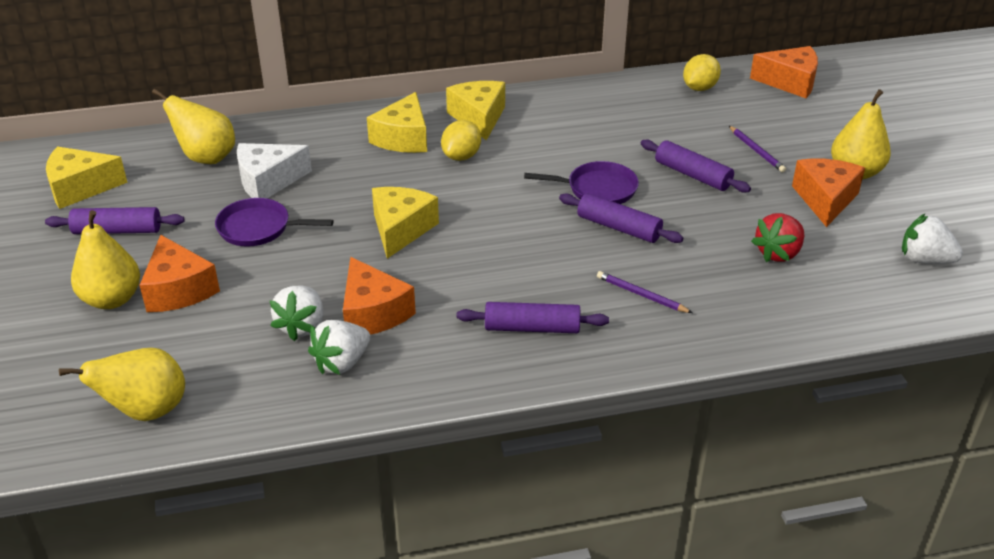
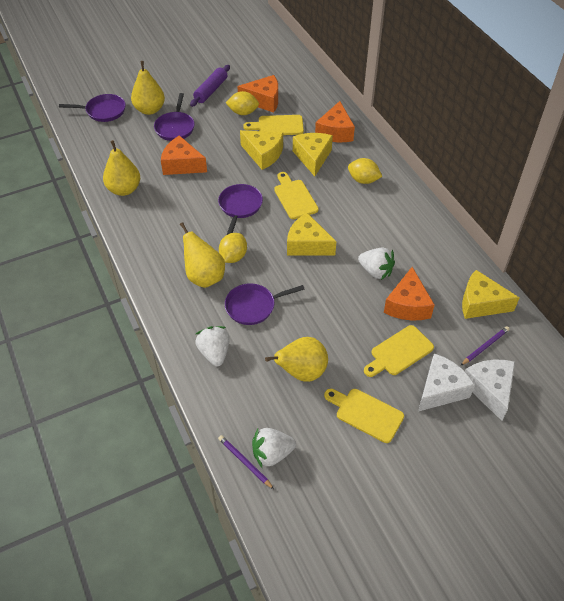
purple pan: [215,198,334,247] [524,161,639,204] = 2 -> [59,94,126,122] [154,93,195,141] [218,184,263,235] [225,283,305,325] = 4
purple rolling pin: [45,207,185,234] [457,302,609,333] [559,193,683,243] [641,139,751,193] = 4 -> [190,65,230,107] = 1
red strawberry: [751,213,804,262] = 1 -> none = 0
white cheese: [237,143,312,198] = 1 -> [418,353,475,412] [465,360,515,421] = 2
yellow cutting board: none = 0 -> [243,115,304,135] [274,172,319,219] [324,389,404,443] [364,325,434,377] = 4
yellow lemon: [441,120,481,161] [683,54,721,91] = 2 -> [219,233,247,263] [226,91,259,115] [348,158,382,184] = 3

